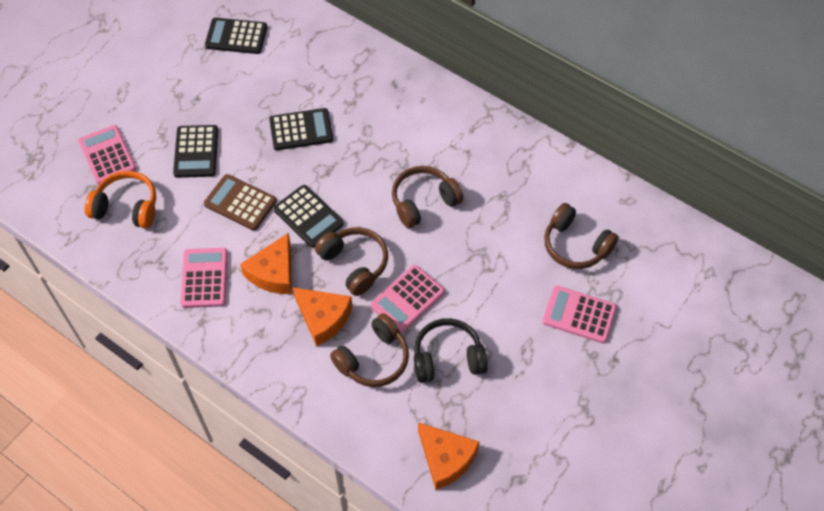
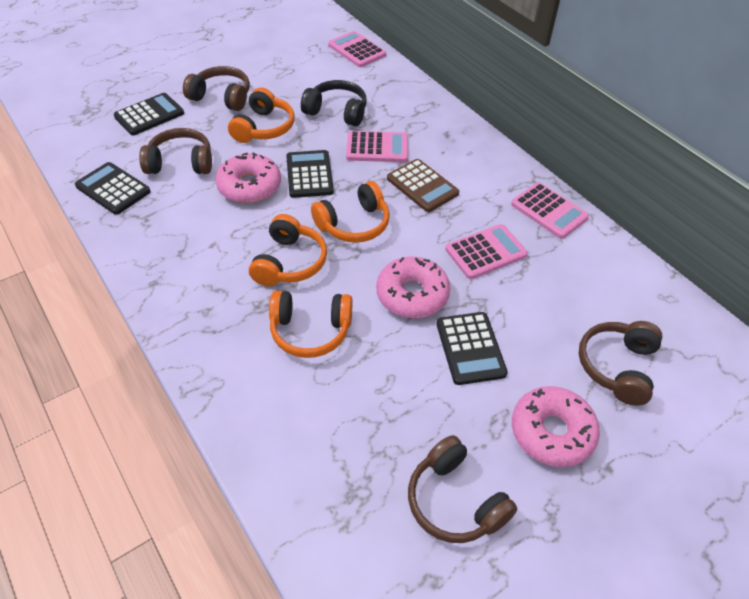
orange cheese: [240,233,292,294] [293,287,352,346] [418,422,480,490] = 3 -> none = 0
orange headphones: [84,171,156,228] = 1 -> [228,88,295,143] [249,214,327,286] [269,290,352,358] [311,181,390,243] = 4
pink donut: none = 0 -> [215,152,281,203] [376,257,450,318] [512,386,600,467] = 3

